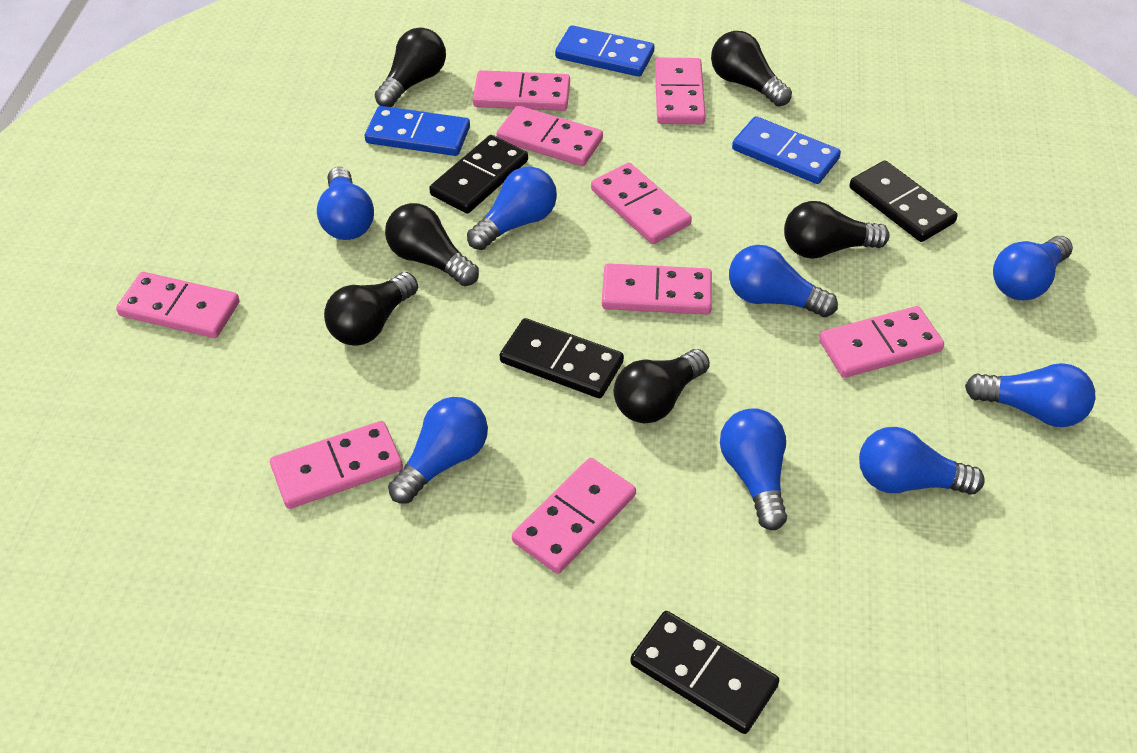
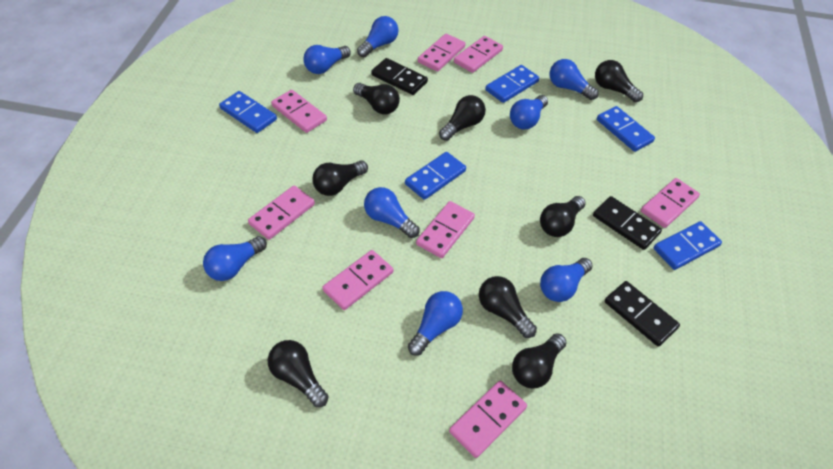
black domino: [429,135,528,214] [500,318,624,398] [630,611,779,734] [849,161,958,242] = 4 -> [371,58,428,95] [593,196,662,250] [605,281,680,347] = 3
black light bulb: [324,272,418,346] [375,27,446,107] [385,203,479,286] [614,349,710,423] [711,31,792,107] [784,201,889,259] = 6 -> [268,340,329,407] [312,160,368,196] [353,83,400,114] [439,95,486,141] [479,276,537,338] [512,333,567,388] [540,196,586,237] [595,60,643,102] = 8
blue domino: [365,106,470,156] [555,25,654,77] [732,116,841,184] = 3 -> [219,91,277,133] [405,152,466,200] [485,65,539,103] [597,106,655,152] [654,221,722,270] = 5
pink domino: [116,272,240,338] [270,421,403,509] [473,70,570,111] [497,106,603,166] [512,458,636,574] [591,162,692,244] [602,263,712,314] [655,58,706,124] [819,306,944,378] = 9 -> [248,186,315,240] [271,90,327,133] [322,250,393,310] [416,201,475,258] [418,34,465,71] [449,380,527,458] [454,36,503,73] [641,178,700,228] = 8

